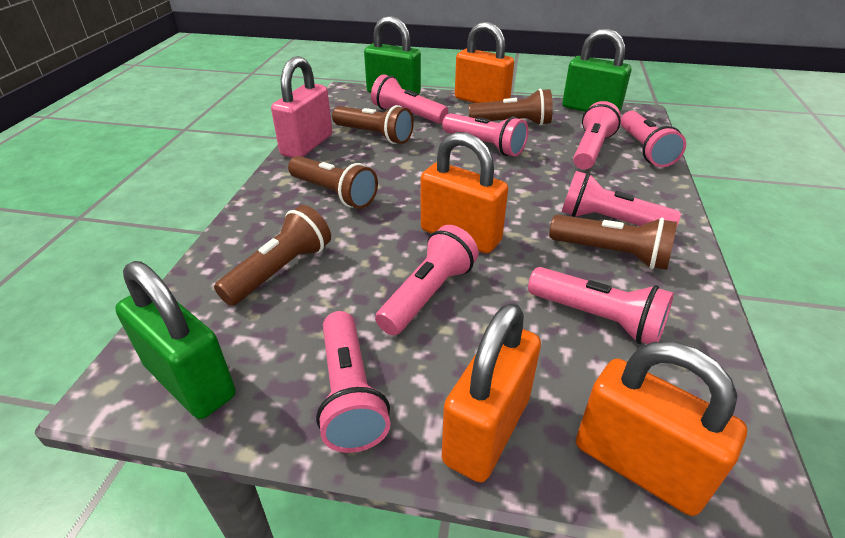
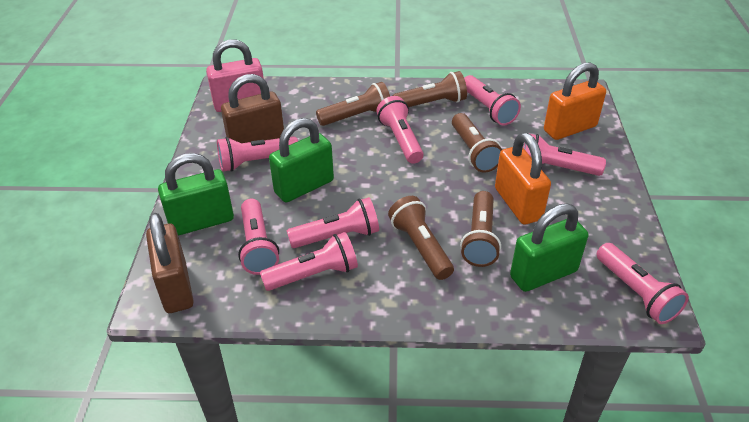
brown padlock: none = 0 -> [146,213,194,313] [221,74,284,143] = 2
orange padlock: [421,132,508,254] [442,303,541,483] [455,22,514,103] [576,342,747,516] = 4 -> [495,133,551,225] [544,62,606,140] = 2

